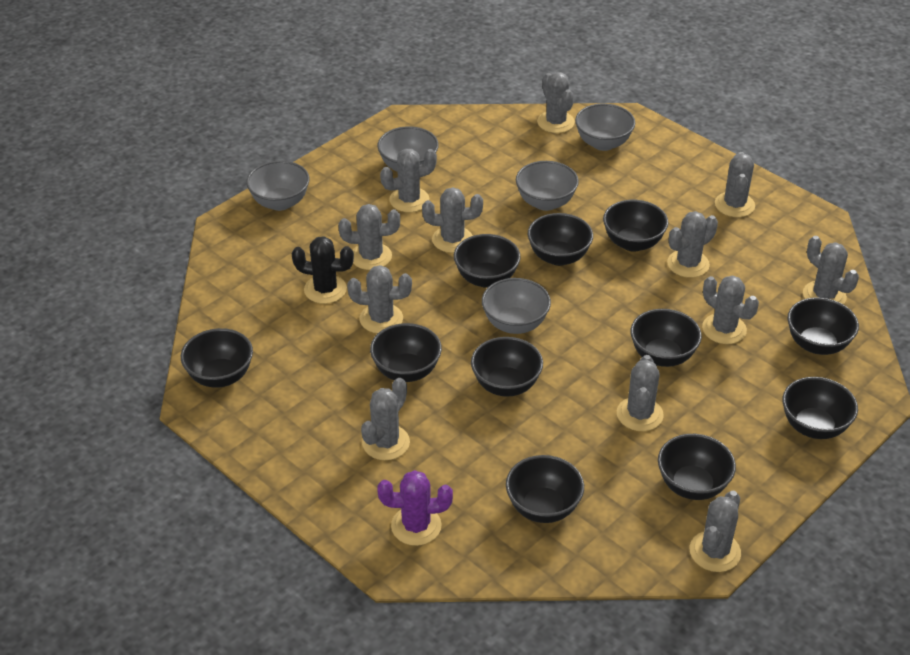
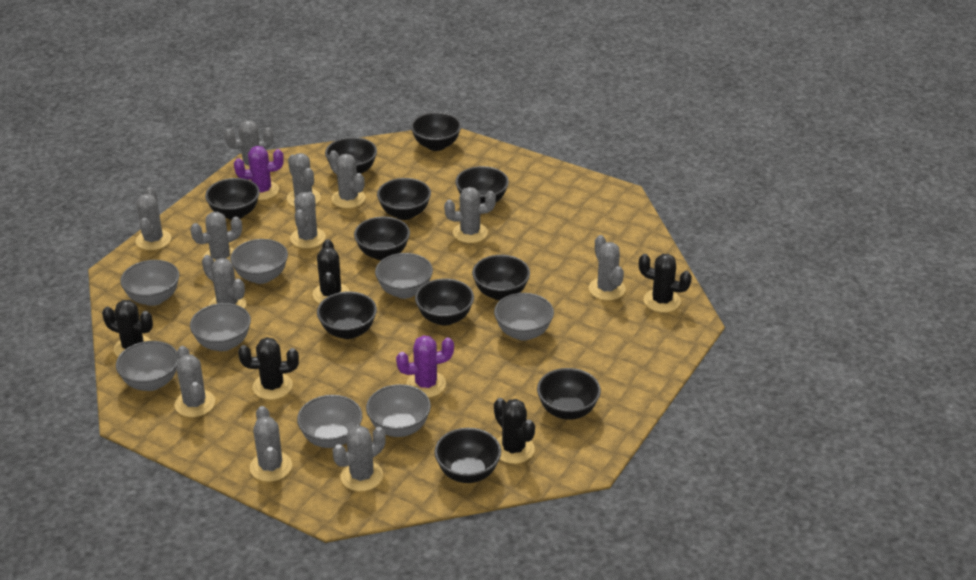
black cactus: [292,236,354,304] = 1 -> [102,300,153,357] [238,337,299,400] [313,239,349,304] [494,398,535,464] [639,254,692,312] = 5
grey bowl: [246,161,310,211] [378,126,439,171] [482,278,551,334] [516,161,579,211] [575,104,635,151] = 5 -> [116,341,178,391] [120,260,179,306] [190,303,251,351] [230,239,288,284] [297,395,362,448] [366,384,431,437] [375,253,433,299] [494,293,554,341] = 8
purple cactus: [377,470,453,546] = 1 -> [234,146,284,200] [396,335,454,397] = 2

